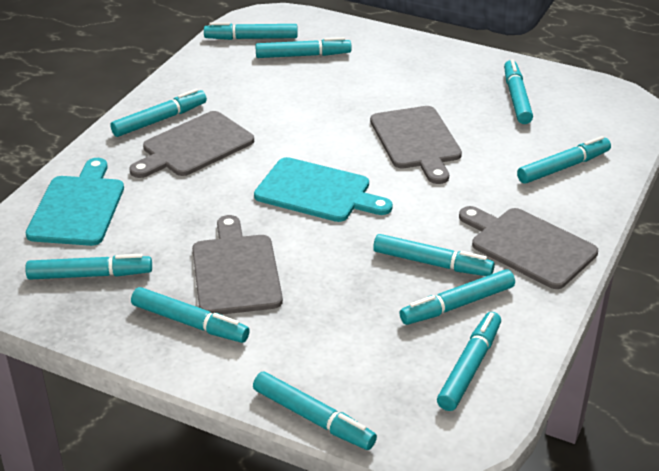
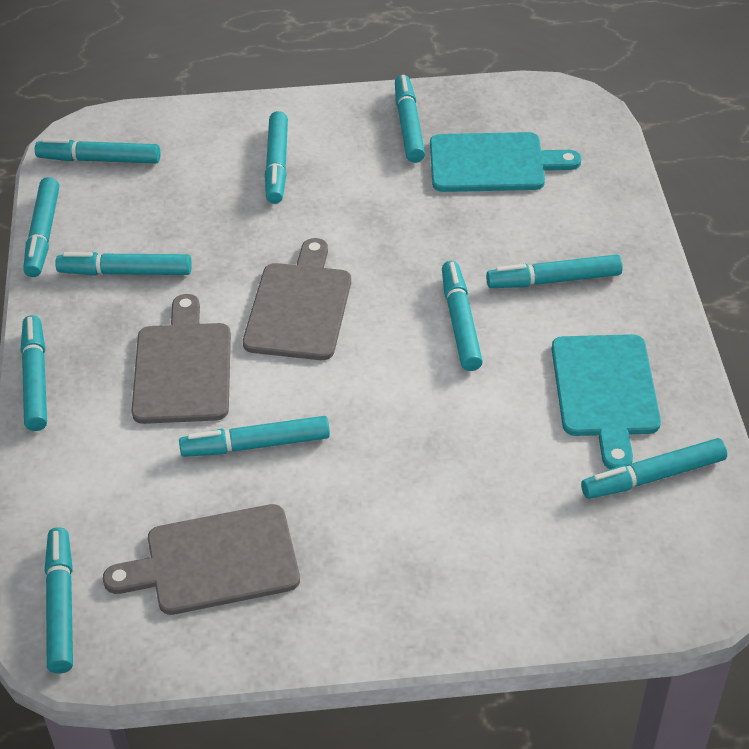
grey cutting board: [130,111,254,178] [192,215,283,315] [370,106,462,184] [459,206,598,289] = 4 -> [103,504,300,615] [132,294,231,424] [243,238,351,360] = 3

